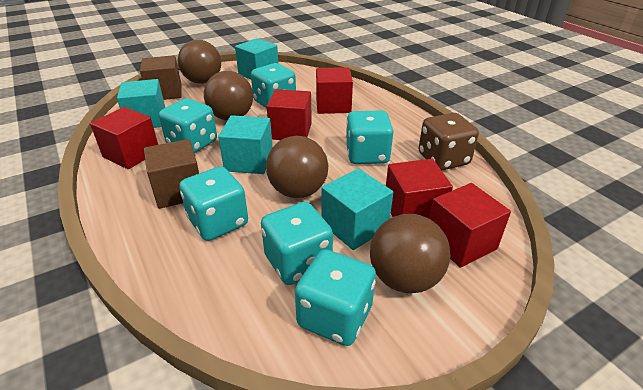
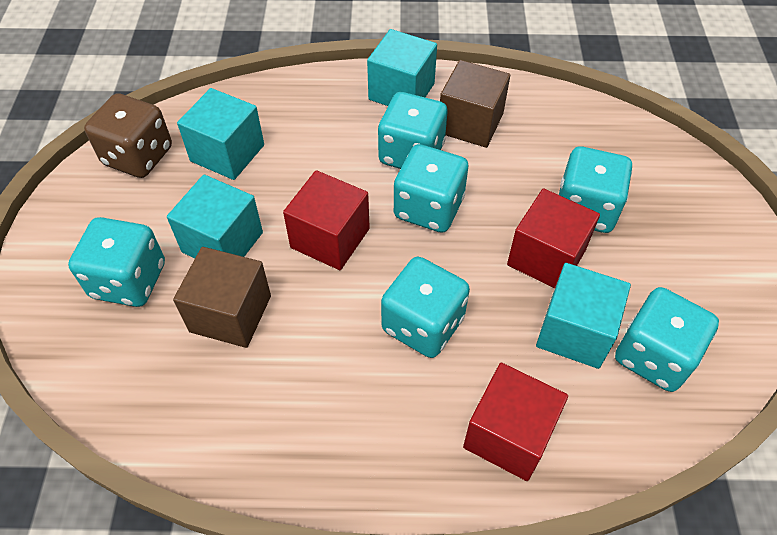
brown ball: [178,40,221,84] [204,71,253,120] [266,136,328,198] [370,214,450,293] = 4 -> none = 0
red cube: [90,107,158,169] [267,89,312,140] [316,67,353,114] [386,159,453,219] [429,183,511,268] = 5 -> [283,170,370,270] [463,363,568,481] [507,188,600,288] = 3

